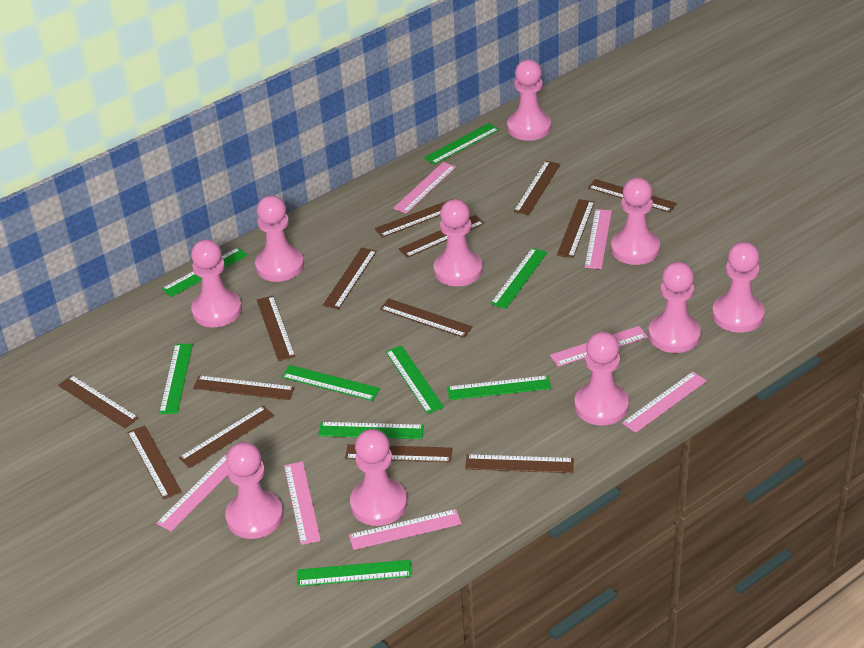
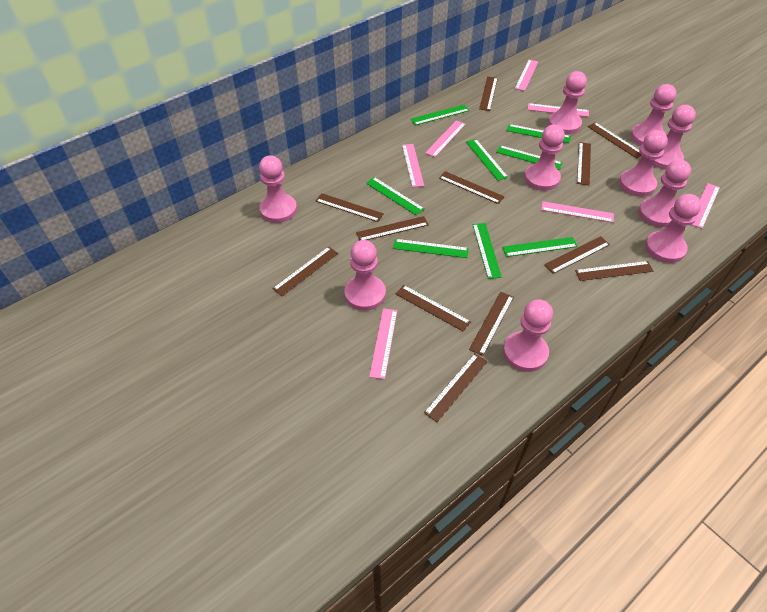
brown ruler: [58,375,139,428] [128,425,182,499] [179,406,274,468] [193,375,295,400] [257,296,296,361] [323,248,377,309] [345,444,453,462] [375,198,454,238] [380,299,473,338] [399,215,485,258] [465,454,574,473] [514,161,560,215] [557,199,595,258] [588,179,677,213] = 14 -> [272,247,338,296] [316,193,384,222] [356,216,429,241] [396,285,471,332] [424,353,488,422] [439,171,504,204] [469,292,514,356] [479,77,498,111] [544,236,610,274] [575,261,653,281] [577,142,591,185] [588,122,642,158] = 12
green ruler: [159,344,193,414] [162,247,248,297] [282,365,380,401] [297,560,412,586] [318,422,424,439] [385,345,444,414] [424,123,499,165] [447,375,551,400] [490,248,547,309] = 9 -> [366,177,425,215] [393,239,469,258] [411,105,470,125] [466,139,508,181] [473,223,502,279] [496,145,563,170] [502,237,578,257] [507,124,571,143] = 8

